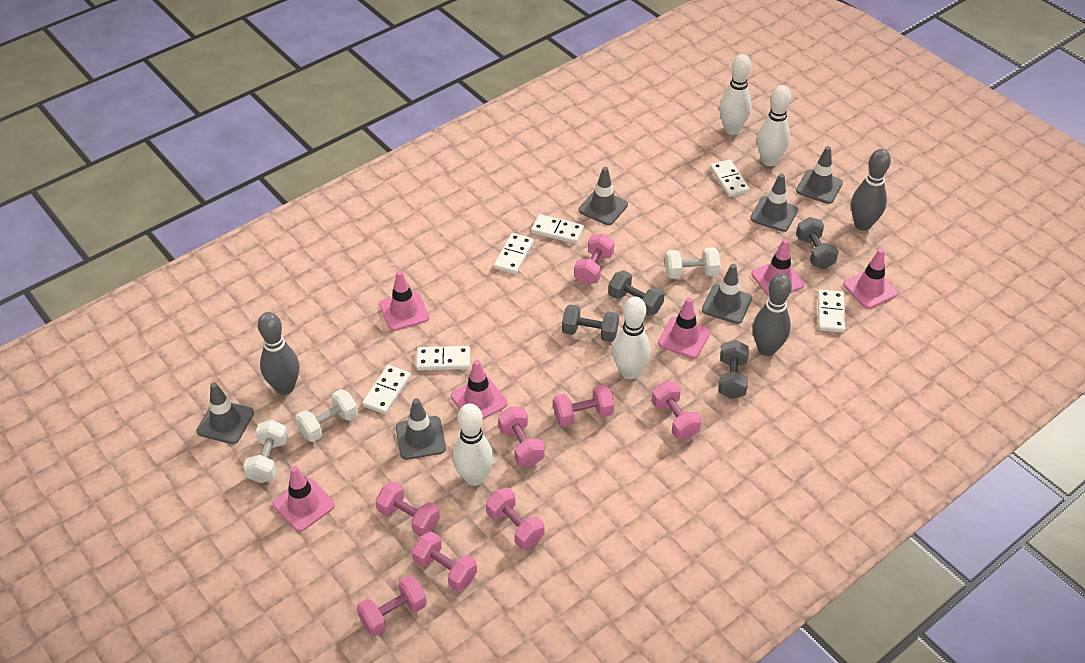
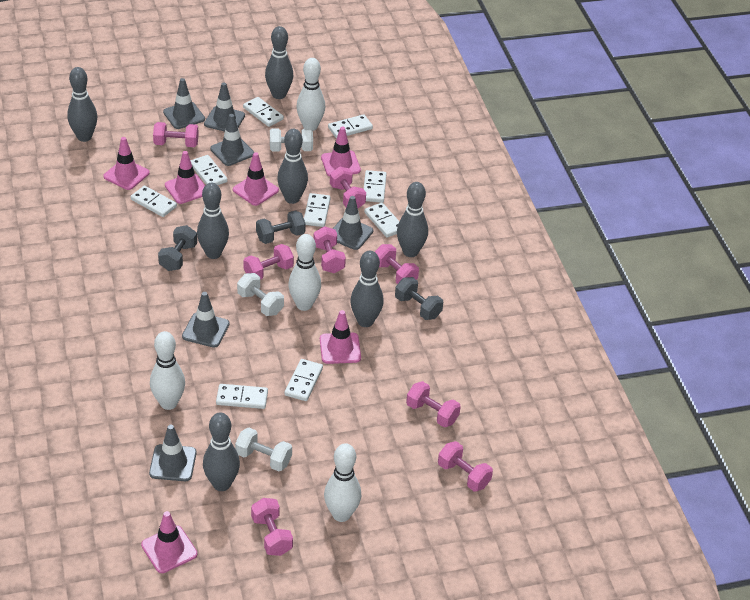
grey bowling pin: [258,312,299,395] [753,273,792,356] [851,149,891,231] = 3 -> [67,67,97,142] [197,183,229,259] [203,412,240,491] [265,26,293,99] [277,129,308,204] [350,251,384,327] [397,182,428,257] = 7
grey dumbbell: [562,304,619,342] [608,270,665,316] [719,340,749,399] [796,217,839,269] = 4 -> [158,225,197,271] [256,210,306,244] [395,277,443,320] = 3
white domino: [362,365,411,414] [416,346,470,370] [494,233,534,274] [531,214,584,244] [710,160,750,197] [818,290,845,333] = 6 -> [130,186,177,217] [190,155,228,185] [216,384,268,409] [243,97,284,127] [285,359,323,401] [304,193,331,227] [328,114,373,139] [364,170,387,203] [364,203,399,238] = 9

